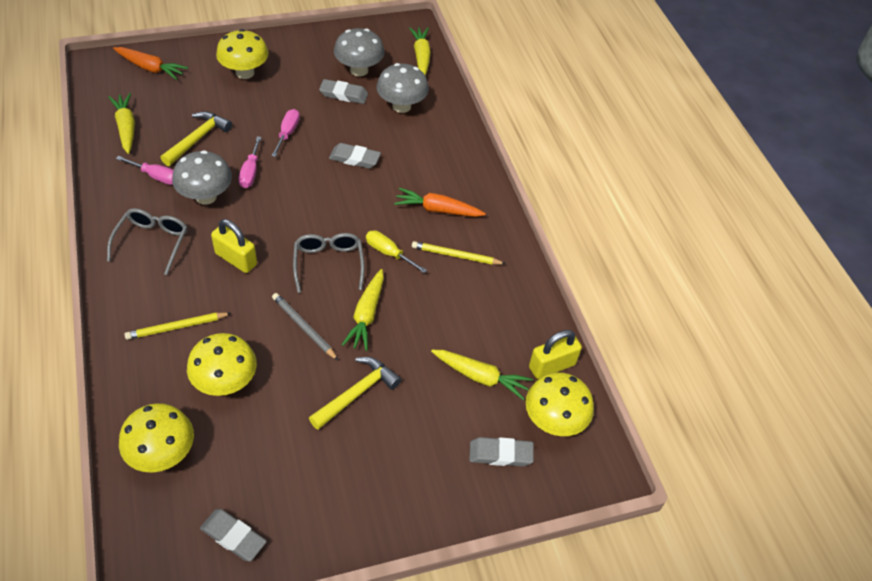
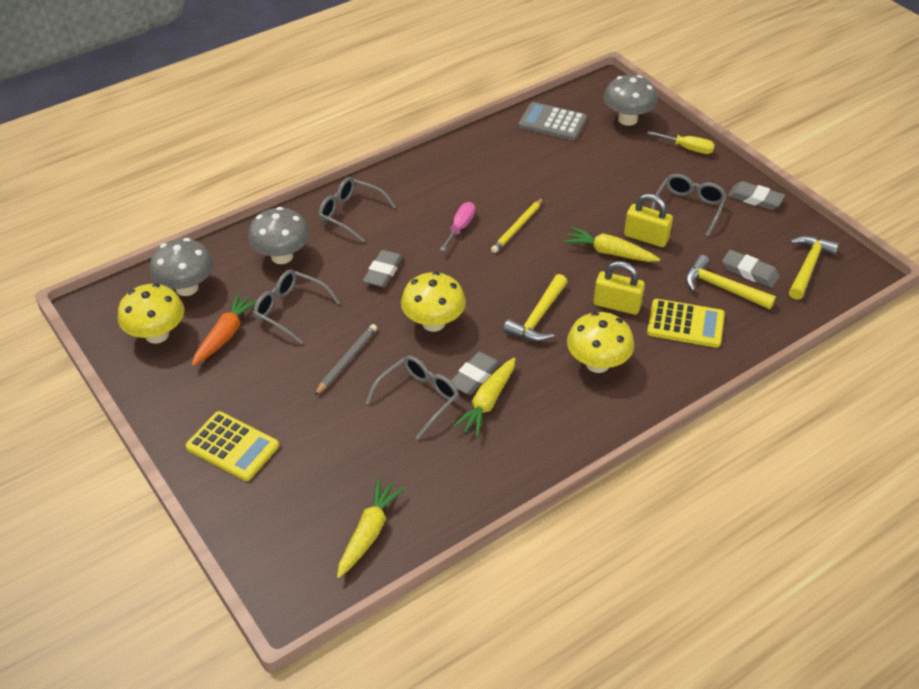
grey calculator: none = 0 -> [519,102,587,140] = 1
grey glasses: [107,208,187,275] [293,233,364,293] = 2 -> [253,270,340,344] [318,177,396,242] [366,355,459,440] [651,174,727,237] = 4
orange carrot: [113,47,188,80] [394,188,486,217] = 2 -> [192,292,257,366] = 1
pink screwdriver: [116,156,174,185] [238,136,262,188] [271,109,300,157] = 3 -> [440,202,475,251] = 1
yellow calculator: none = 0 -> [186,411,279,481] [647,299,725,348] = 2
yellow carrot: [109,93,135,154] [342,269,384,351] [409,27,431,75] [431,350,533,400] = 4 -> [337,478,405,578] [452,357,516,437] [564,227,660,262] = 3
yellow hammer: [161,111,232,166] [309,357,401,430] = 2 -> [503,274,567,342] [686,255,776,309] [789,236,839,300] = 3
yellow mushroom: [119,403,194,473] [187,333,257,396] [216,29,269,79] [525,372,594,436] = 4 -> [118,283,184,344] [401,272,466,332] [567,312,634,373] = 3
yellow pencil: [124,312,231,340] [412,241,506,264] = 2 -> [491,198,543,253] = 1

